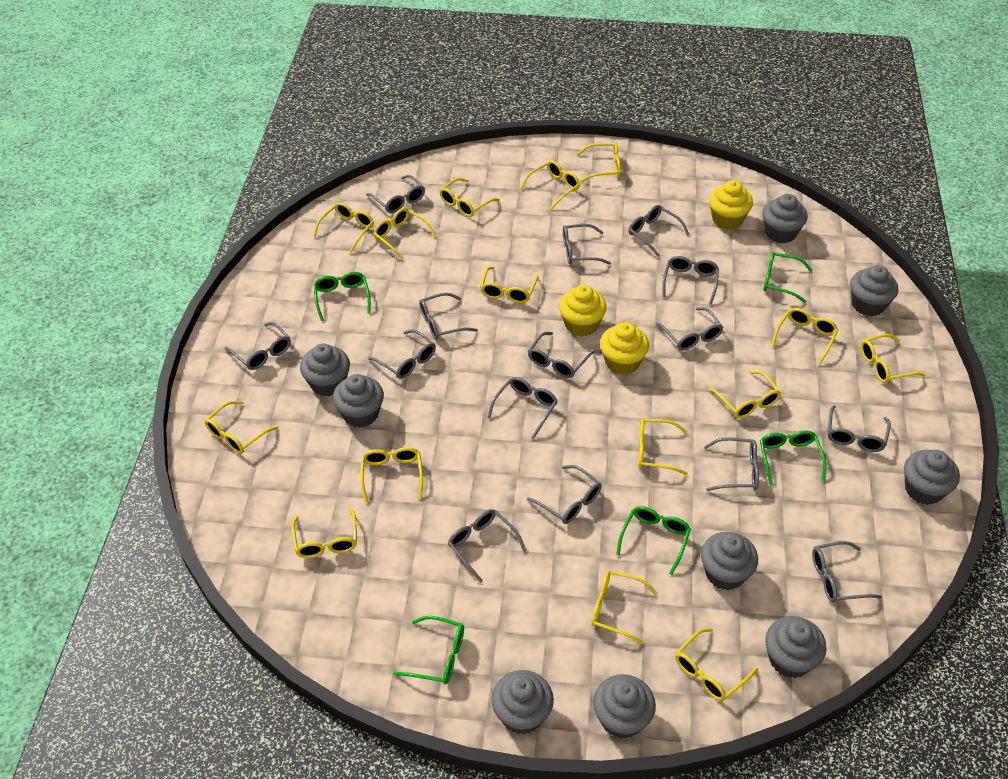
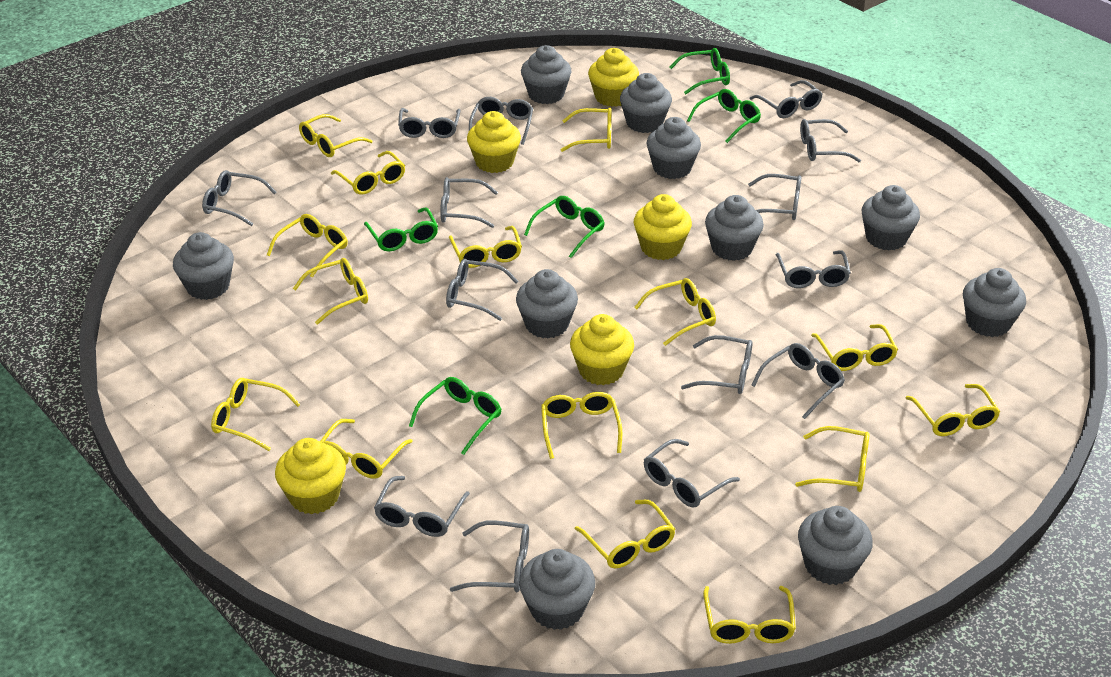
grey cupcake: [300,344,350,396] [333,374,384,428] [491,670,554,734] [593,674,656,739] [701,532,758,590] [762,194,808,243] [765,616,826,678] [850,265,898,316] [904,450,960,505] = 9 -> [173,232,234,300] [516,269,578,339] [519,549,595,630] [521,45,572,104] [620,73,672,133] [647,117,701,179] [705,195,764,261] [798,506,873,585] [862,185,920,250] [963,268,1026,337] = 10
grey glasses: [225,322,291,370] [366,175,425,213] [368,329,436,379] [419,293,478,340] [448,509,526,583] [487,377,558,439] [527,465,602,524] [528,332,595,378] [563,224,611,265] [628,205,689,257] [655,307,723,351] [662,256,719,305] [704,437,759,491] [812,541,882,603] [828,405,891,452] = 15 -> [202,170,277,226] [374,476,470,537] [398,108,461,138] [440,177,498,228] [446,259,518,321] [450,520,529,592] [469,97,533,145] [644,439,740,508] [681,335,753,394] [748,174,801,220] [750,80,822,118] [752,343,845,419] [776,251,851,288] [800,119,861,162] = 14
yellow cupcake: [559,285,607,336] [600,322,649,375] [709,180,753,229] = 3 -> [275,438,346,514] [467,111,521,173] [570,314,634,385] [588,48,639,107] [634,194,692,260] = 5

